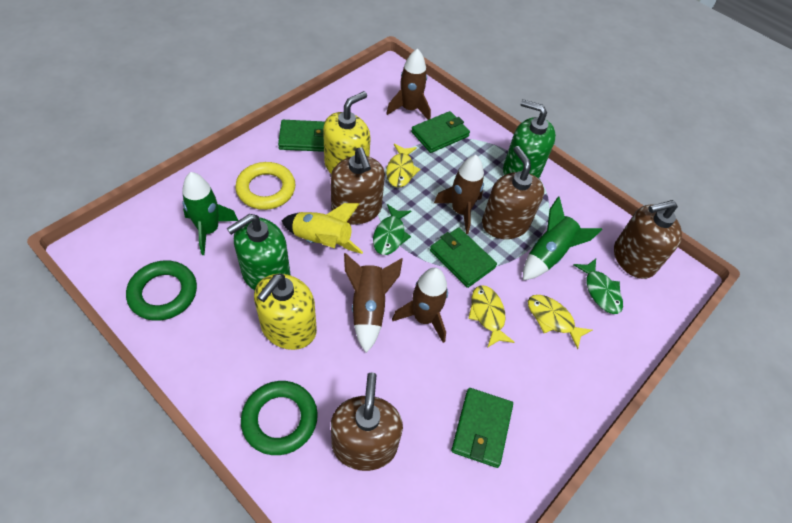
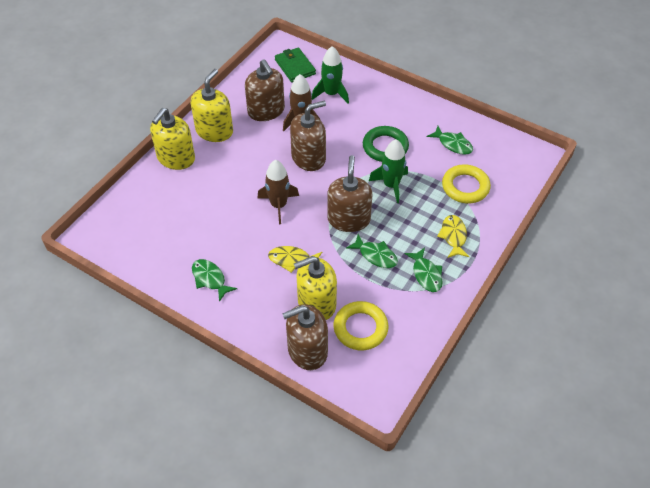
brown rocket: [344,253,403,353] [386,49,431,120] [392,268,448,343] [434,155,484,234] = 4 -> [257,160,299,224] [283,74,320,131] = 2
green fish: [373,204,411,255] [573,259,623,314] = 2 -> [192,259,237,302] [346,234,398,268] [405,247,442,292] [427,126,473,155] = 4
green ring: [126,260,197,321] [241,381,318,455] = 2 -> [363,126,409,162] = 1
green soap dispenser: [227,214,291,290] [503,99,556,179] = 2 -> none = 0
green wallet: [278,120,325,152] [411,111,470,153] [430,227,497,288] [451,388,513,468] = 4 -> [275,48,316,83] = 1
yellow fish: [386,144,420,187] [468,285,515,348] [528,295,592,349] = 3 -> [268,246,322,273] [437,215,470,258] = 2
yellow ring: [235,162,296,210] = 1 -> [334,301,388,350] [442,165,491,203] = 2
yellow rocket: [282,203,363,254] = 1 -> none = 0
yellow soap dispenser: [254,274,317,350] [323,91,371,174] = 2 -> [150,108,195,170] [191,69,233,142] [294,256,337,320] = 3

